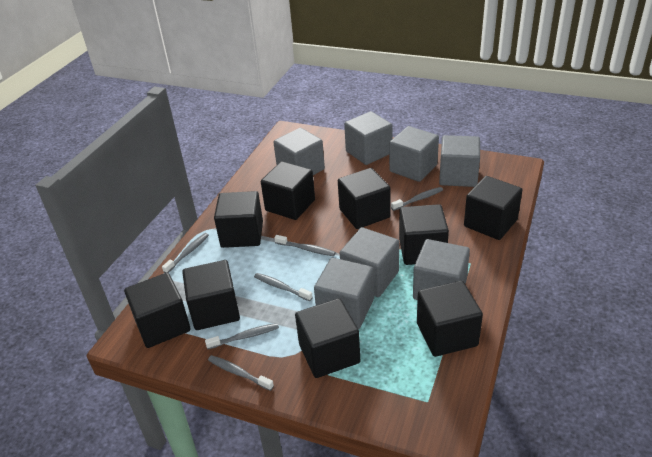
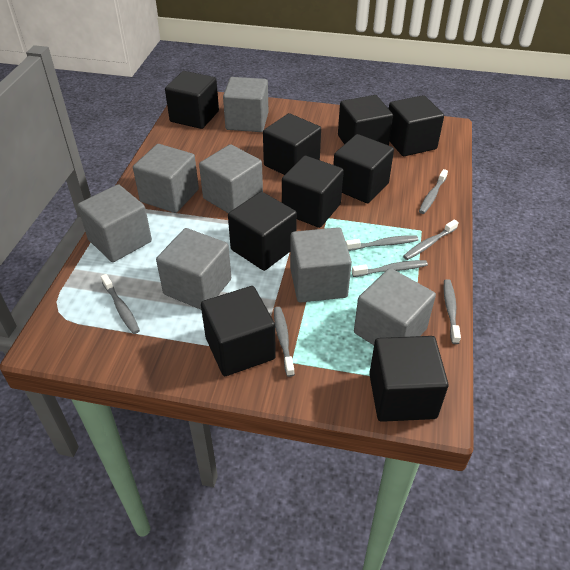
grey toothbrush: [162,233,209,273] [205,323,279,349] [208,355,274,391] [254,273,313,301] [274,235,336,256] [391,187,443,211] = 6 -> [101,274,140,334] [274,307,295,377] [346,236,418,251] [352,260,428,277] [403,219,459,260] [419,169,448,214] [444,279,461,344] = 7

